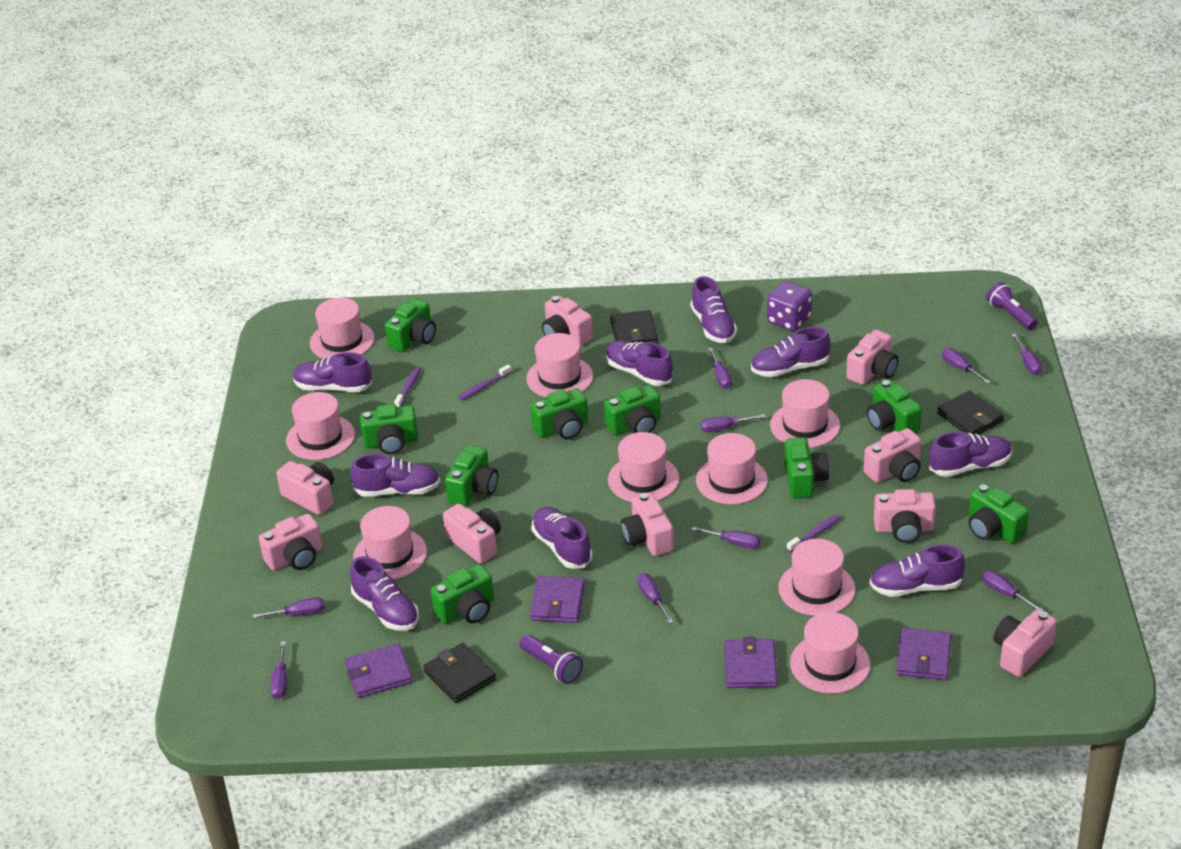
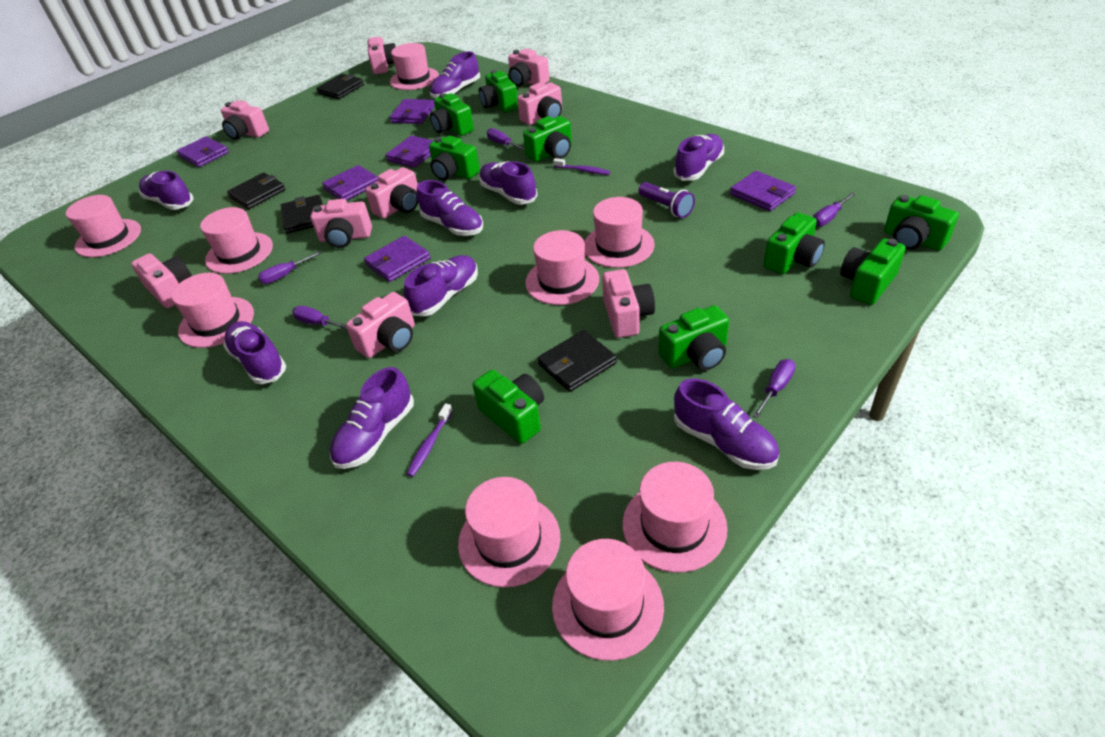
black wallet: [423,643,496,703] [610,310,658,343] [937,390,1004,435] = 3 -> [227,173,285,209] [281,195,323,234] [316,74,364,99] [537,330,617,392] = 4
purple dice: [767,281,812,331] = 1 -> none = 0
purple flashlight: [519,634,583,684] [986,282,1038,330] = 2 -> [639,182,695,218] = 1
purple screwdriver: [253,597,325,618] [270,641,287,699] [637,573,673,623] [692,527,760,549] [701,414,765,432] [708,348,732,389] [942,348,990,384] [982,570,1044,611] [1011,334,1042,375] = 9 -> [258,251,322,284] [292,306,347,329] [487,128,525,150] [753,359,796,419] [814,193,855,227] = 5
purple toothbrush: [394,366,421,407] [458,365,512,400] [787,514,841,552] = 3 -> [407,403,453,477] [553,158,610,175] = 2
purple wallet: [345,644,413,698] [530,576,585,623] [724,637,777,688] [896,628,952,680] = 4 -> [177,136,229,167] [322,165,378,201] [364,236,430,282] [385,135,433,168] [390,99,435,124] [730,171,796,211] = 6

